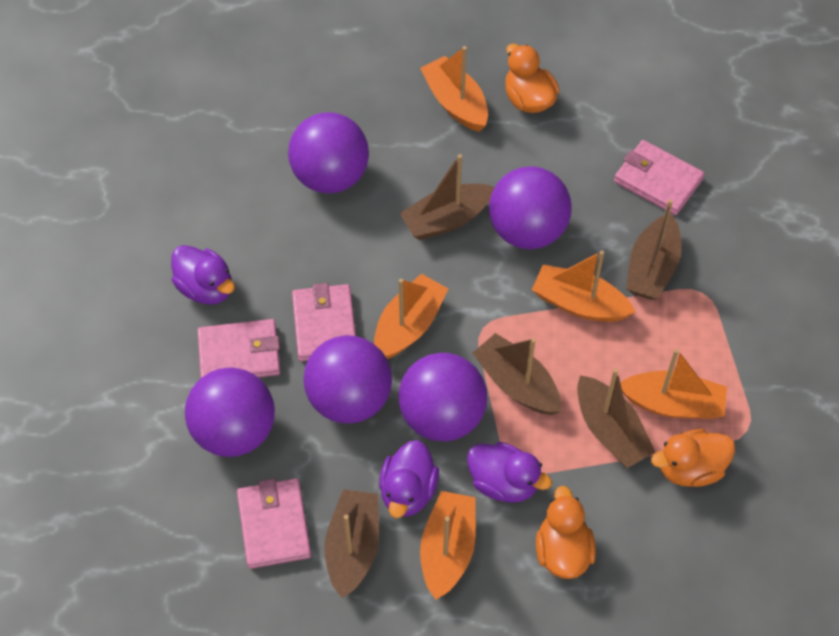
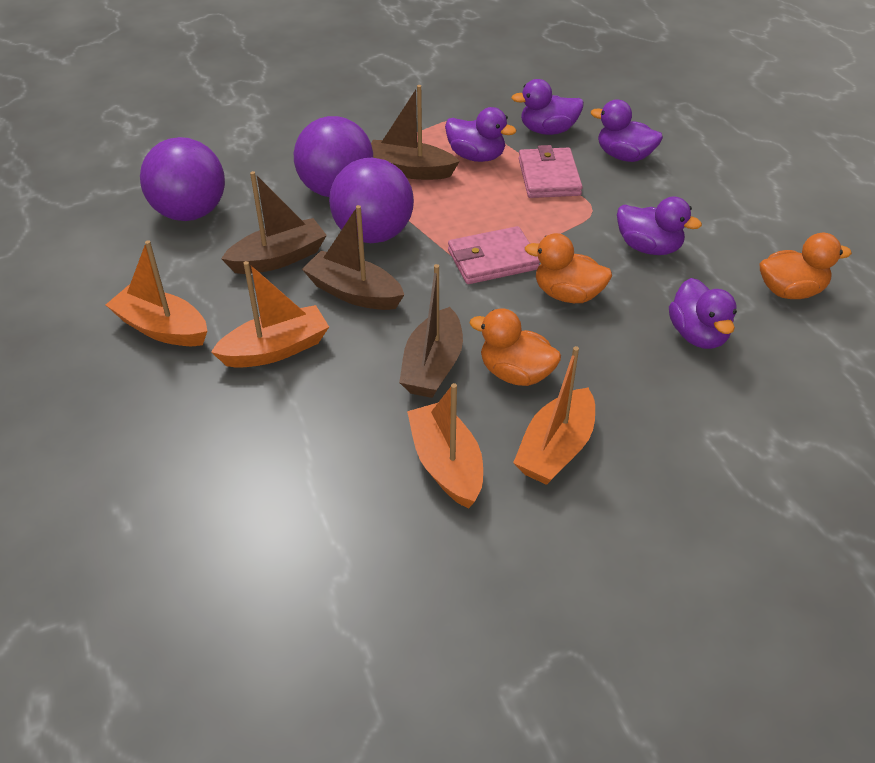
brown boat: [324,489,379,598] [400,154,495,240] [472,333,561,415] [577,368,655,468] [626,199,681,300] = 5 -> [221,171,327,274] [302,205,404,310] [371,85,460,180] [399,264,463,398] = 4
orange boat: [374,273,448,359] [420,46,488,132] [420,491,476,600] [532,251,635,322] [621,349,727,419] = 5 -> [106,240,207,346] [211,261,329,368] [407,383,483,509] [513,346,595,485] = 4
pink wallet: [197,319,280,378] [237,478,311,569] [292,283,356,361] [614,140,704,215] = 4 -> [448,226,540,284] [518,145,583,198] = 2
purple ball: [185,367,275,457] [288,112,369,193] [303,335,392,423] [398,353,487,441] [489,166,572,249] = 5 -> [140,137,225,221] [294,116,373,197] [329,158,414,243] = 3
purple duck: [171,245,235,305] [379,440,439,518] [467,442,552,503] = 3 -> [445,107,516,162] [511,79,584,135] [591,100,663,162] [617,197,702,255] [669,278,737,349] = 5

